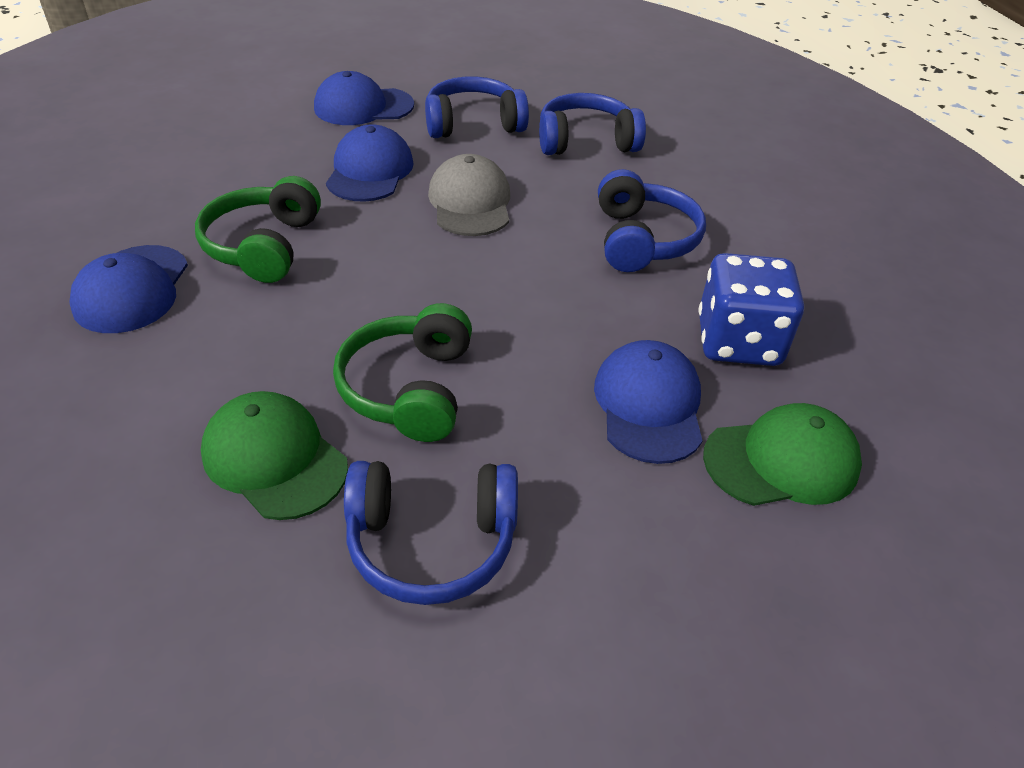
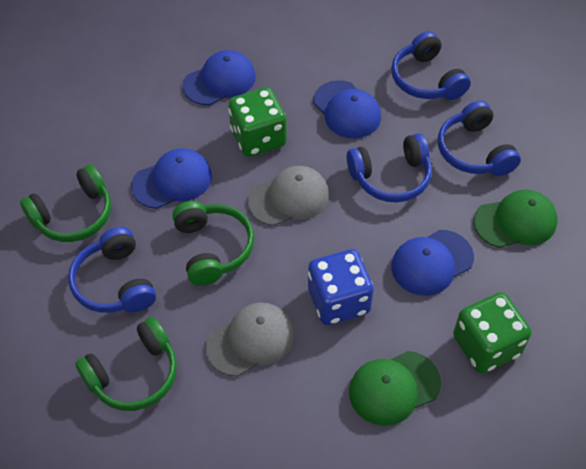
green dice: none = 0 -> [228,87,287,157] [453,292,532,374] = 2
green headphones: [195,176,321,283] [333,303,472,442] = 2 -> [20,164,111,242] [75,317,177,411] [172,201,254,286] = 3
grey cap: [428,154,510,236] = 1 -> [205,302,294,377] [248,166,329,226] = 2

